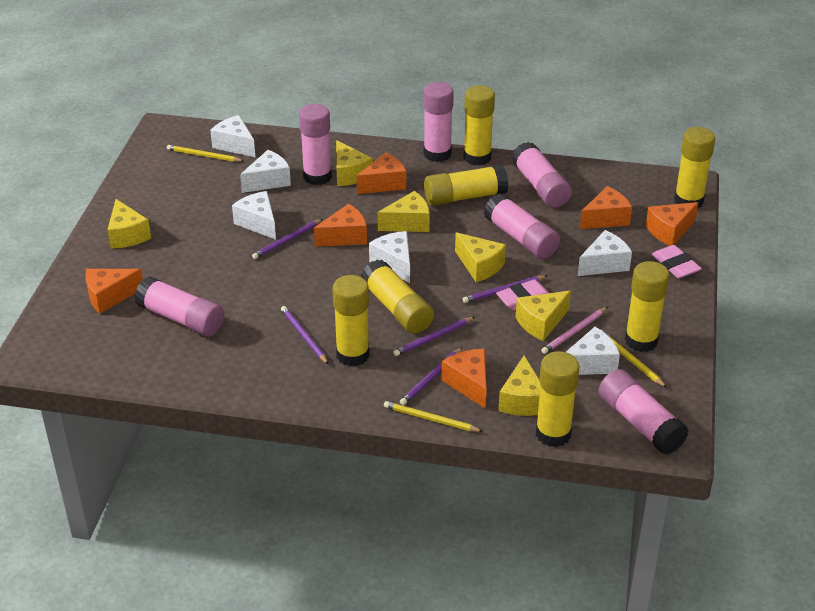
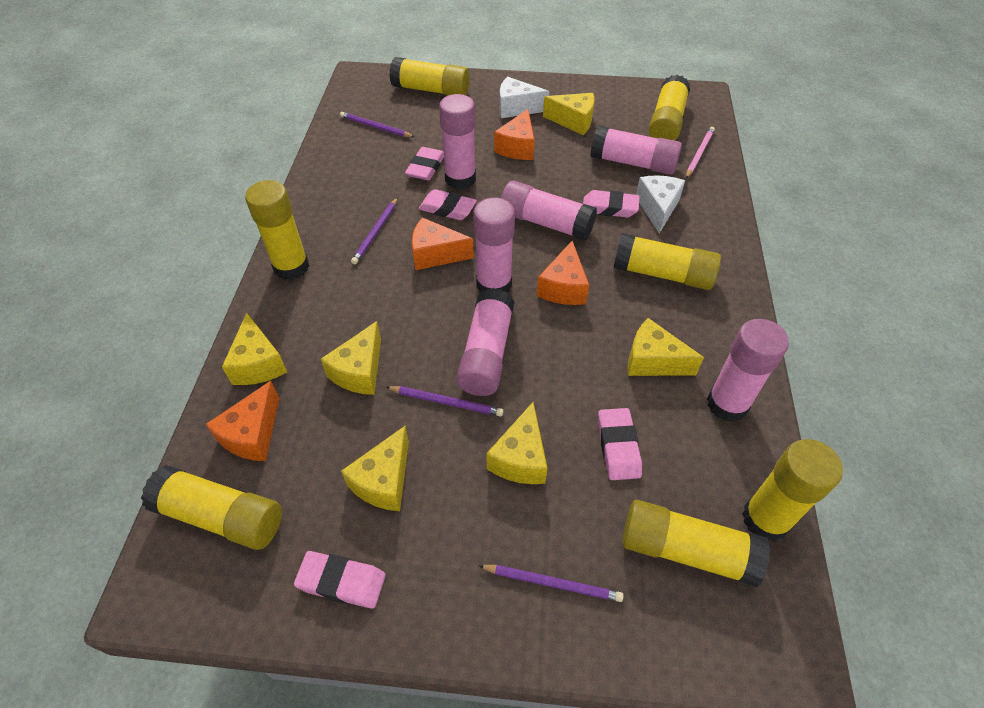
orange cheese: [85,269,143,314] [314,204,367,247] [357,152,406,194] [441,349,487,409] [580,186,632,229] [646,202,698,246] = 6 -> [205,381,279,461] [412,217,474,270] [494,109,535,160] [537,241,589,305] = 4
pink eraser: [496,279,549,311] [652,245,702,278] = 2 -> [294,551,386,609] [405,147,444,181] [419,189,477,220] [583,190,640,217] [598,408,642,480] = 5
purple pencil: [252,219,323,259] [281,306,328,364] [393,317,474,356] [400,348,462,405] [463,275,547,303] = 5 -> [340,112,414,137] [351,197,398,264] [386,386,504,417] [478,565,624,602] = 4
white cheese: [210,115,255,157] [232,191,276,240] [240,150,291,193] [369,231,410,283] [566,327,620,375] [578,230,632,276] = 6 -> [500,76,549,118] [636,175,685,233] = 2
yellow pencil: [167,145,244,162] [384,401,483,432] [600,329,667,388] = 3 -> none = 0

